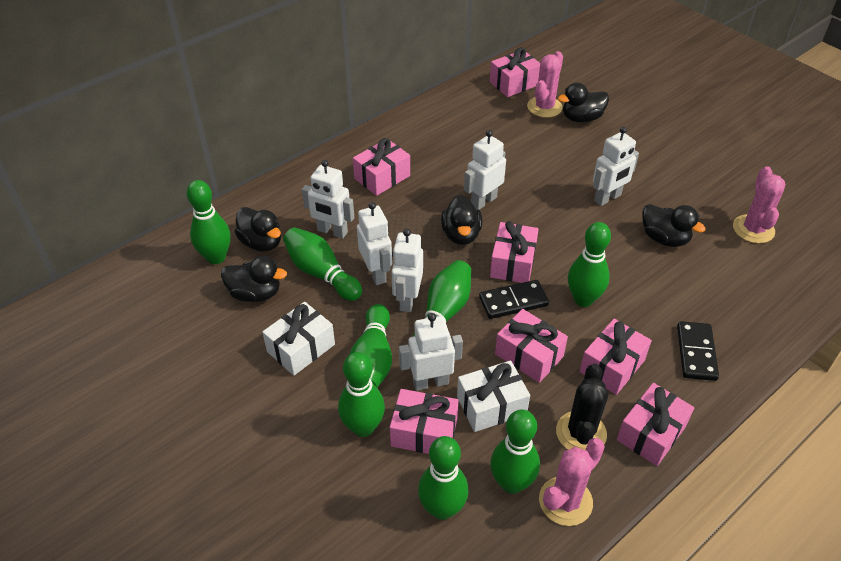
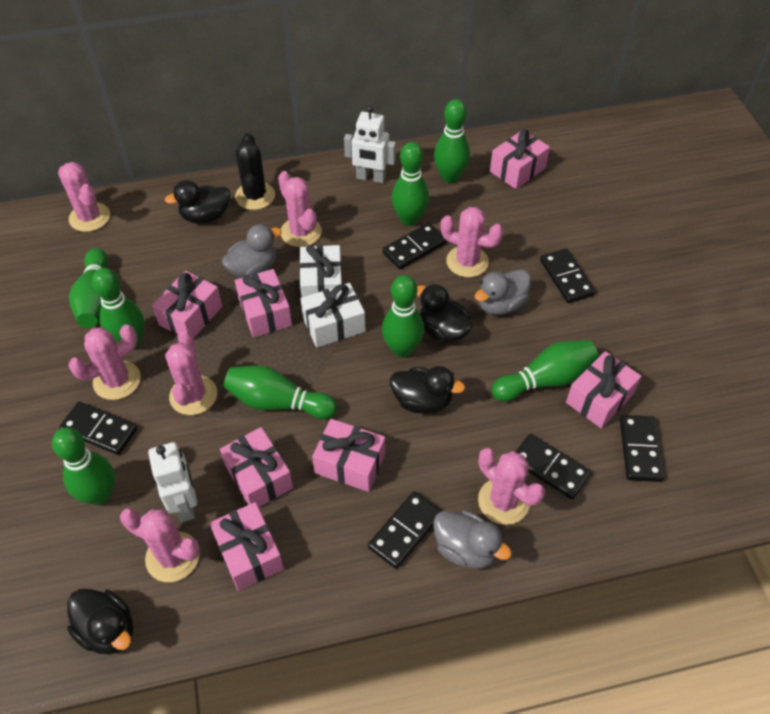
black domino: [479,280,549,319] [677,321,719,381] = 2 -> [59,402,137,455] [368,491,442,569] [382,223,447,270] [516,434,591,499] [540,249,596,303] [620,415,664,482] = 6
black duck: [221,256,287,302] [235,207,281,252] [441,195,482,245] [558,83,609,122] [642,204,706,247] = 5 -> [67,589,133,654] [165,180,230,223] [390,366,465,413] [417,284,473,343] = 4
grey duck: none = 0 -> [222,224,282,278] [433,510,512,569] [474,269,531,315] = 3
pink cactus: [527,51,563,118] [539,438,605,526] [733,166,785,243] = 3 -> [58,162,110,232] [68,324,141,400] [120,508,200,582] [165,329,217,415] [278,171,322,247] [440,207,503,277] [478,448,545,525] = 7
white robot: [302,160,354,239] [357,202,392,285] [391,229,423,312] [399,313,463,391] [464,130,506,210] [593,127,639,206] = 6 -> [148,442,197,522] [344,105,396,183] = 2

